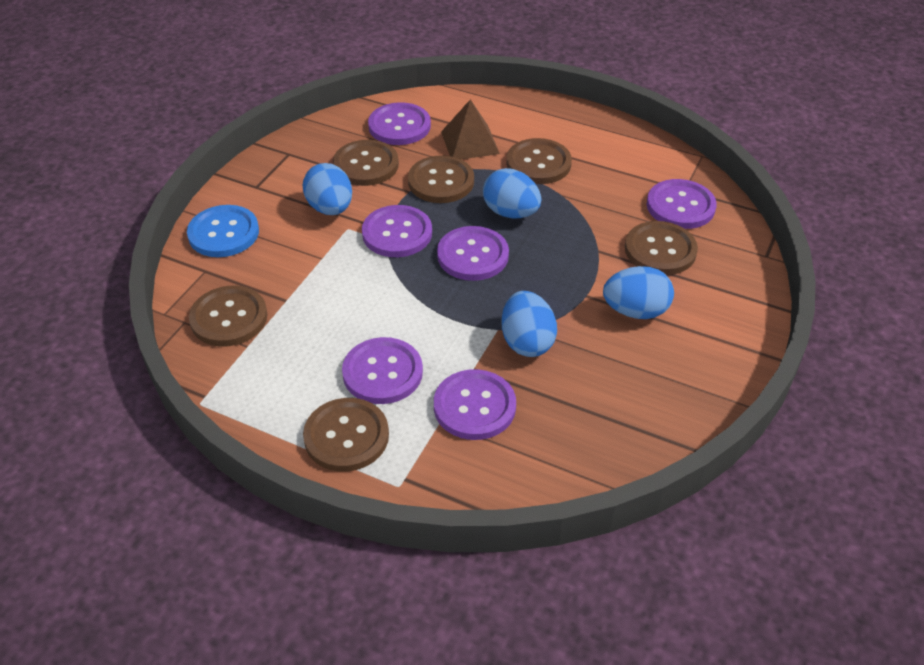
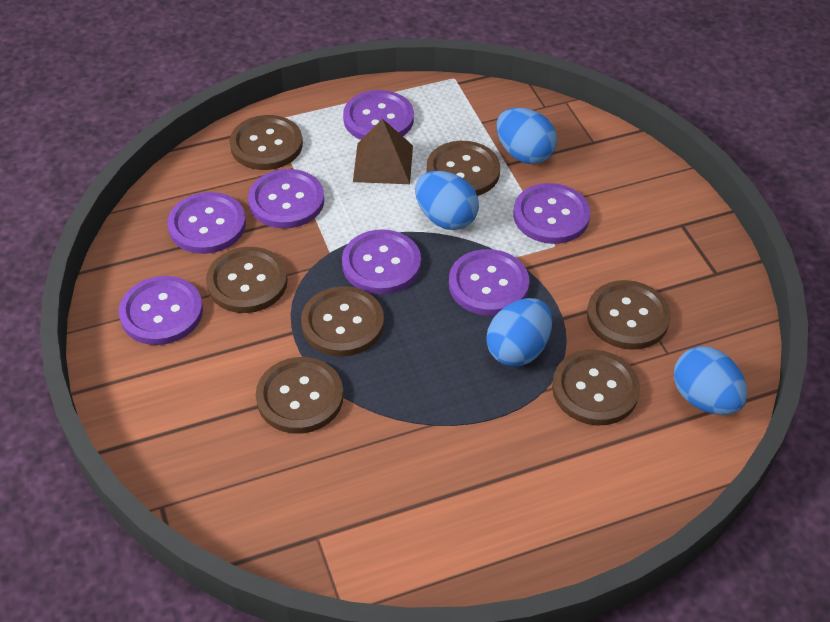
blue button: [187,205,259,257] = 1 -> none = 0
brown button: [189,285,268,347] [303,398,389,472] [333,140,399,186] [408,155,474,203] [506,138,572,184] [625,221,698,275] = 6 -> [206,247,288,313] [230,115,303,170] [256,357,344,434] [301,286,384,356] [427,141,500,196] [552,350,640,426] [587,280,671,350] = 7
purple button: [342,337,423,404] [362,205,432,257] [368,102,431,145] [434,369,516,440] [437,226,509,281] [647,179,717,229] = 6 -> [119,276,203,345] [168,192,246,254] [248,169,324,229] [342,229,421,294] [343,90,414,140] [449,249,529,316] [513,183,590,244] = 7

